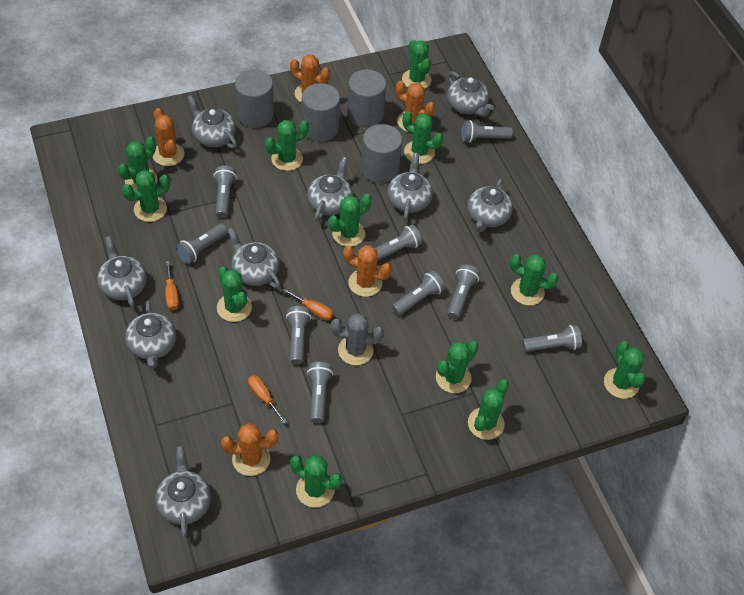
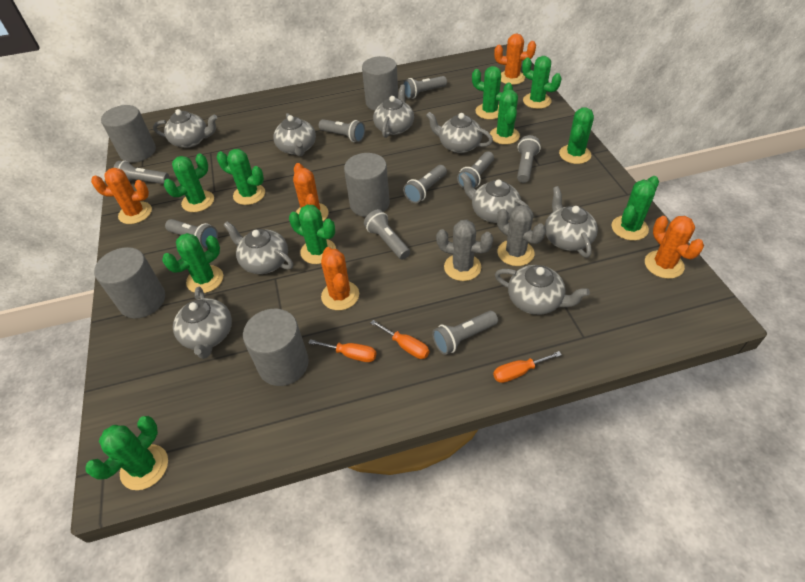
green cactus: [118,136,158,190] [122,170,170,222] [217,267,252,322] [265,120,309,171] [290,455,342,508] [329,194,372,247] [402,40,432,88] [403,111,443,164] [436,341,479,393] [468,379,509,440] [510,254,558,306] [604,341,646,399] = 12 -> [85,416,168,490] [162,233,223,293] [164,153,214,212] [217,149,265,205] [289,205,336,264] [472,66,513,120] [490,90,520,145] [522,56,562,109] [559,107,594,164] [611,176,659,241] = 10
grey cactus: [331,313,384,365] = 1 -> [436,220,493,281] [497,205,546,266] = 2
grey cylinder: [235,70,274,128] [302,83,340,142] [347,70,386,127] [361,124,402,183] = 4 -> [94,247,165,319] [101,105,156,163] [243,309,309,386] [344,153,390,217] [362,56,398,111] = 5

